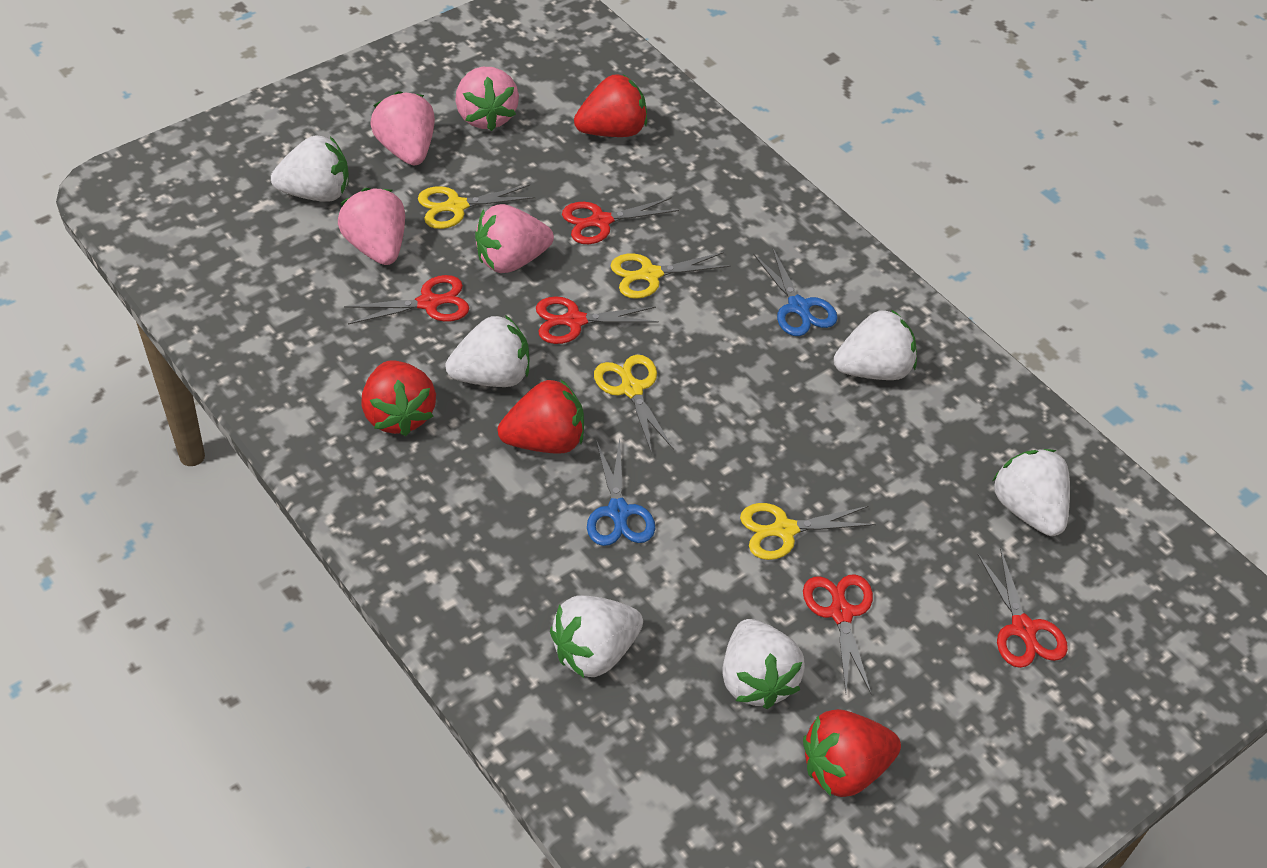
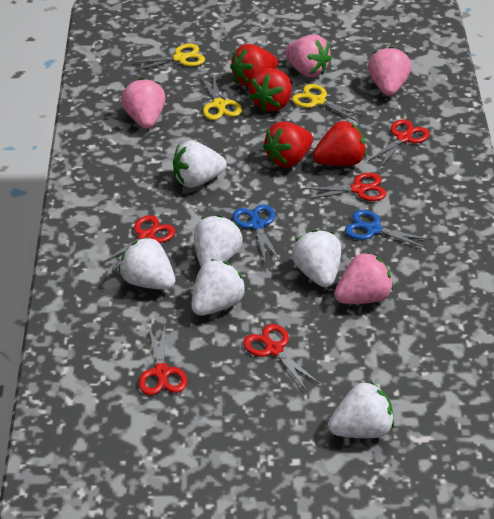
yellow scissors: [418,185,536,229] [594,355,674,454] [611,252,731,299] [740,503,876,560] = 4 -> [130,44,205,71] [200,73,242,120] [292,84,366,122] = 3

